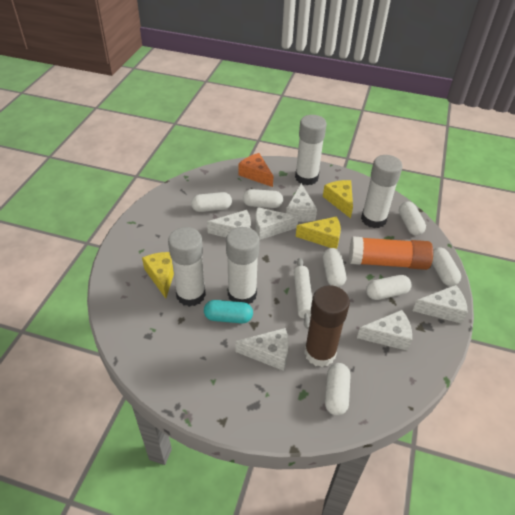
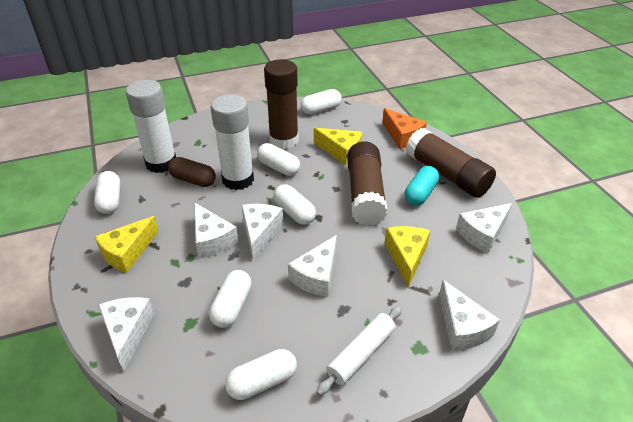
brown capsule: none = 0 -> [168,157,216,187] = 1
brown glue stick: [304,285,350,367] = 1 -> [264,59,299,149] [347,141,387,226] [406,128,496,198] = 3
orange glue stick: [349,237,433,270] = 1 -> none = 0
white capsule: [191,192,232,212] [243,189,283,208] [323,248,346,287] [325,363,350,415] [366,275,412,300] [399,201,426,235] [432,248,461,286] = 7 -> [94,171,120,214] [209,270,252,328] [225,349,297,400] [257,143,300,176] [273,184,316,225] [301,89,342,115] = 6
white glue stick: [168,227,206,307] [226,227,260,304] [295,115,327,185] [361,155,402,228] = 4 -> [126,80,176,173] [210,94,254,190] = 2

